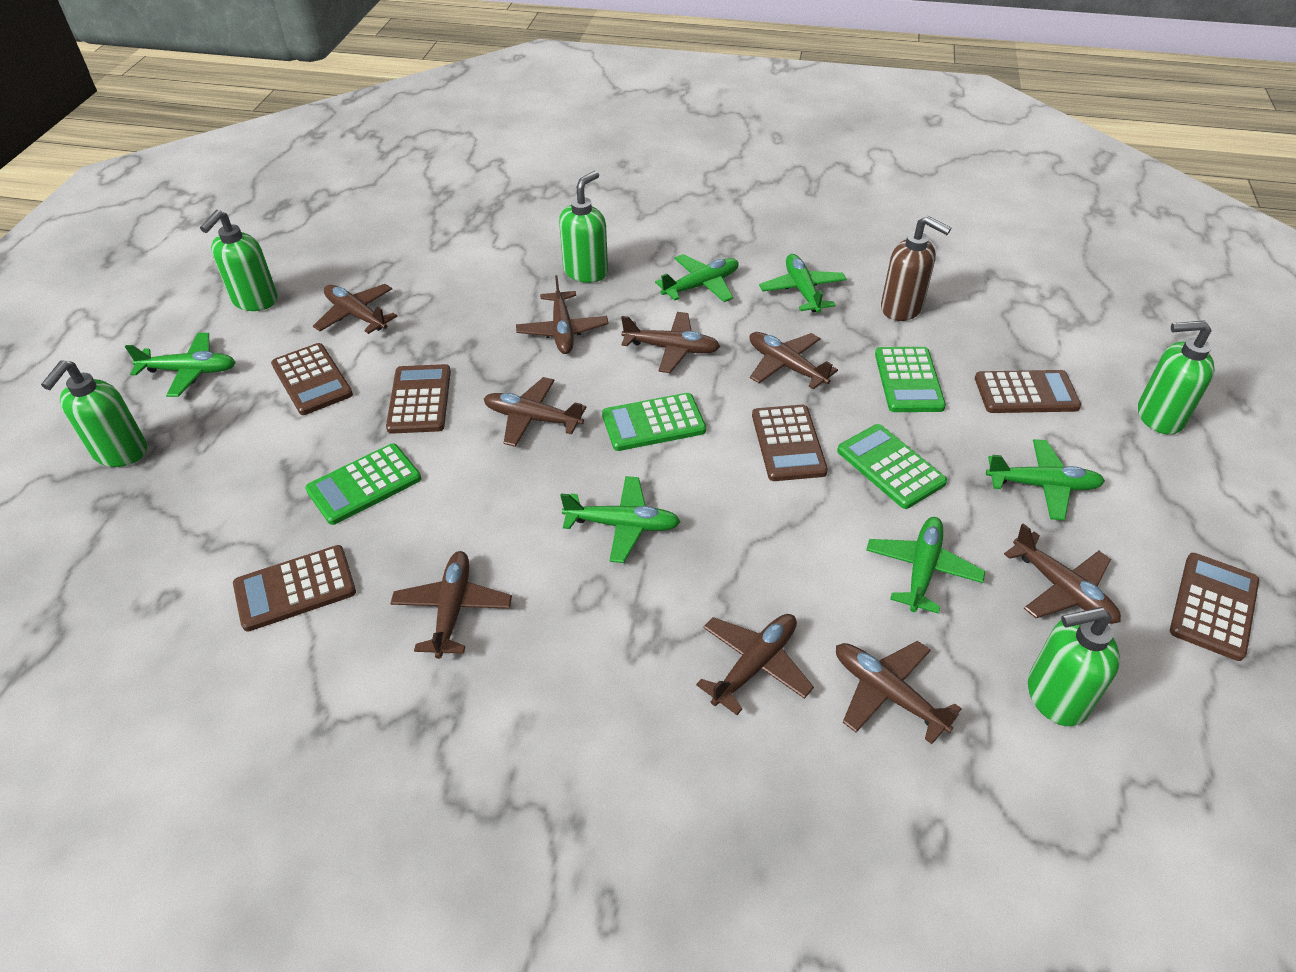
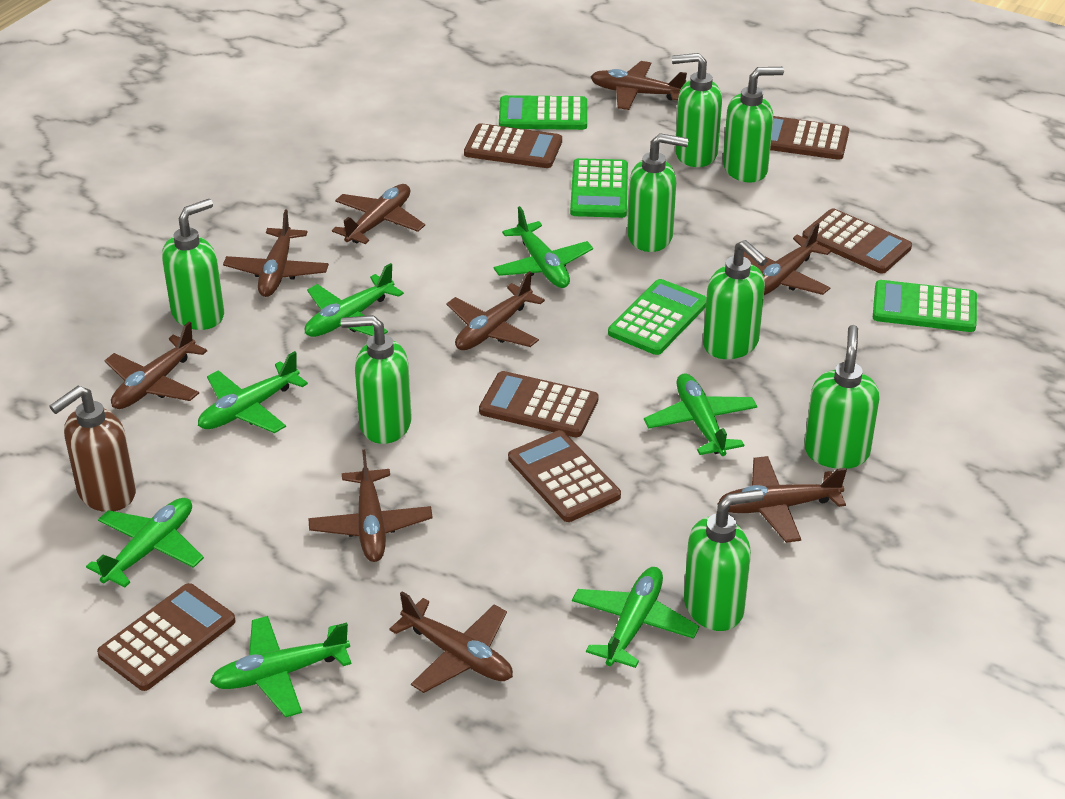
green plane: [125,333,236,397] [560,476,680,563] [655,254,739,302] [759,254,847,313] [866,517,985,614] [986,439,1105,520] = 6 -> [86,498,204,587] [198,351,308,433] [210,616,351,718] [305,263,404,337] [493,206,593,288] [572,567,699,668] [644,373,757,456] = 7
green soap dispenser: [41,360,147,467] [200,210,277,311] [559,171,608,283] [1028,607,1120,726] [1138,320,1215,435] = 5 -> [162,199,224,330] [341,315,412,444] [627,133,689,252] [672,53,722,167] [684,489,764,631] [703,240,768,359] [723,67,784,183] [804,325,880,469] = 8

